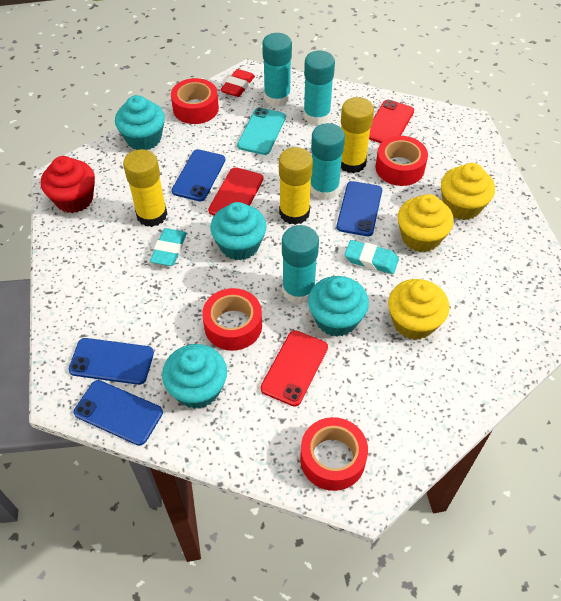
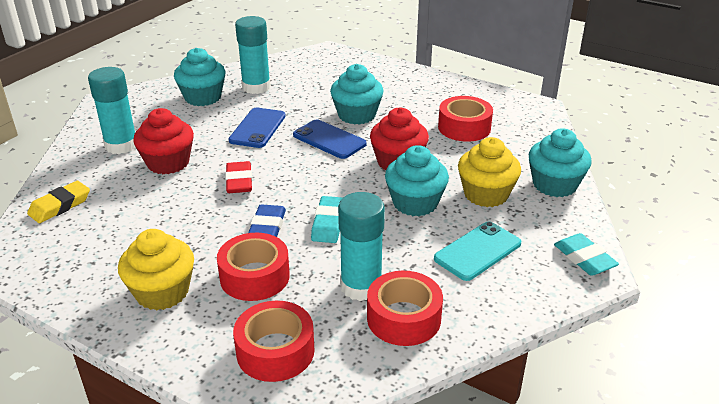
blue eraser: none = 0 -> [248,204,286,237] = 1
blue phone: [68,338,154,385] [74,380,163,446] [172,149,225,201] [337,181,382,236] = 4 -> [228,108,286,148] [293,120,367,159] = 2
red cupcake: [41,156,95,213] = 1 -> [133,108,194,174] [370,108,429,170] = 2
red phone: [208,167,263,215] [261,330,328,407] [369,100,414,143] = 3 -> none = 0
turquoise glue stick: [262,33,292,107] [282,225,319,304] [303,51,335,125] [310,123,345,200] = 4 -> [88,67,136,154] [235,16,271,94] [338,192,385,301] = 3
yellow cupcake: [388,279,449,340] [398,194,454,252] [441,163,495,220] = 3 -> [118,229,194,310] [458,137,521,207] = 2
yellow eraser: none = 0 -> [27,181,90,223] = 1
yellow glue stick: [123,149,167,227] [279,147,313,225] [341,97,374,173] = 3 -> none = 0

